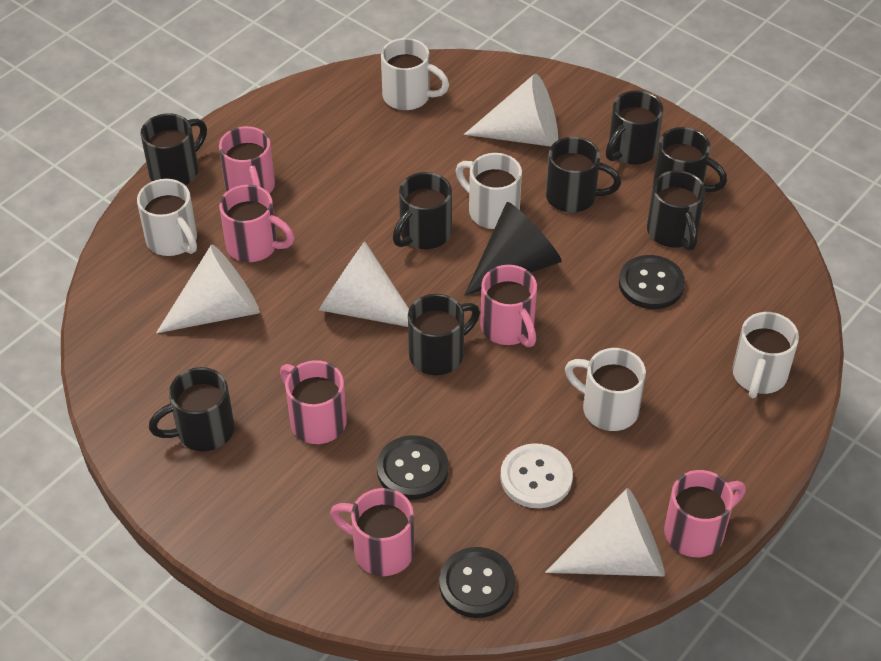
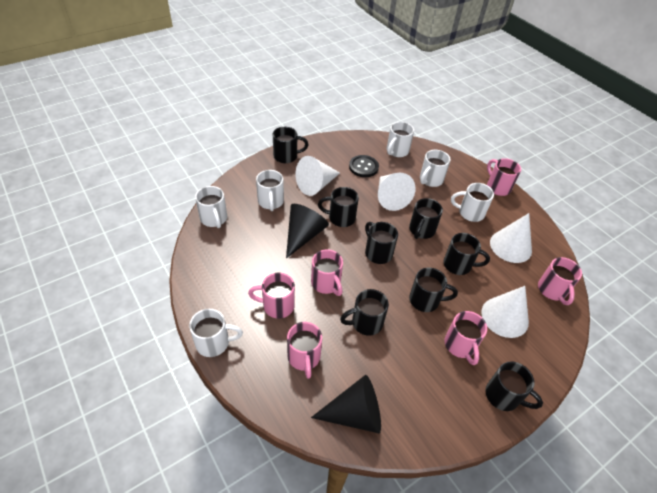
black button: [377,435,448,500] [439,547,515,618] [619,255,685,309] = 3 -> [349,155,379,177] = 1
black cone: [464,202,562,296] = 1 -> [286,204,329,259] [311,375,381,433] = 2
white button: [500,443,573,508] = 1 -> none = 0
white mug: [137,179,197,256] [381,38,449,110] [456,153,522,229] [565,348,646,431] [732,312,799,398] = 5 -> [189,309,243,357] [195,186,227,228] [256,170,284,211] [387,122,414,157] [420,150,450,187] [451,183,494,222] = 6

